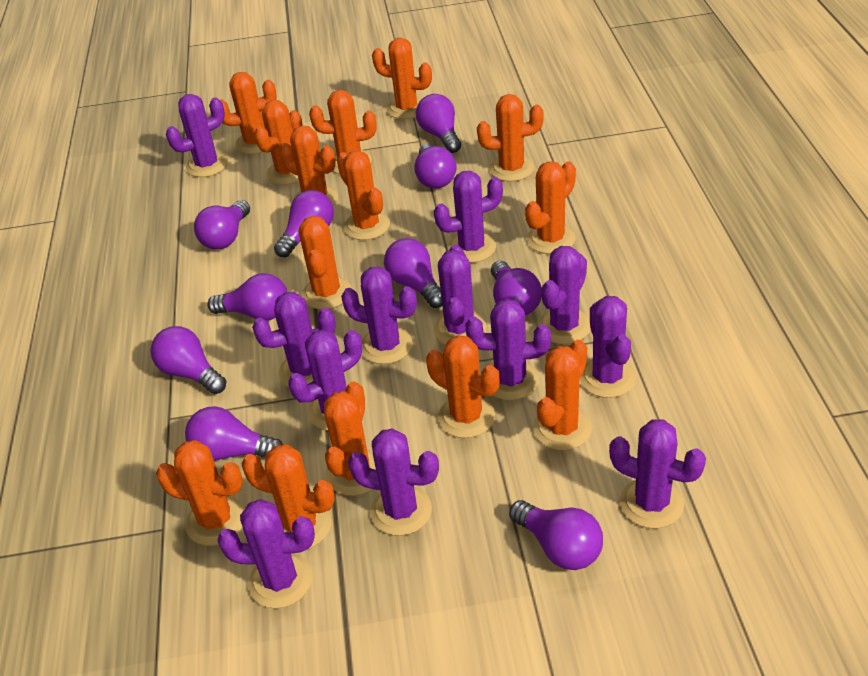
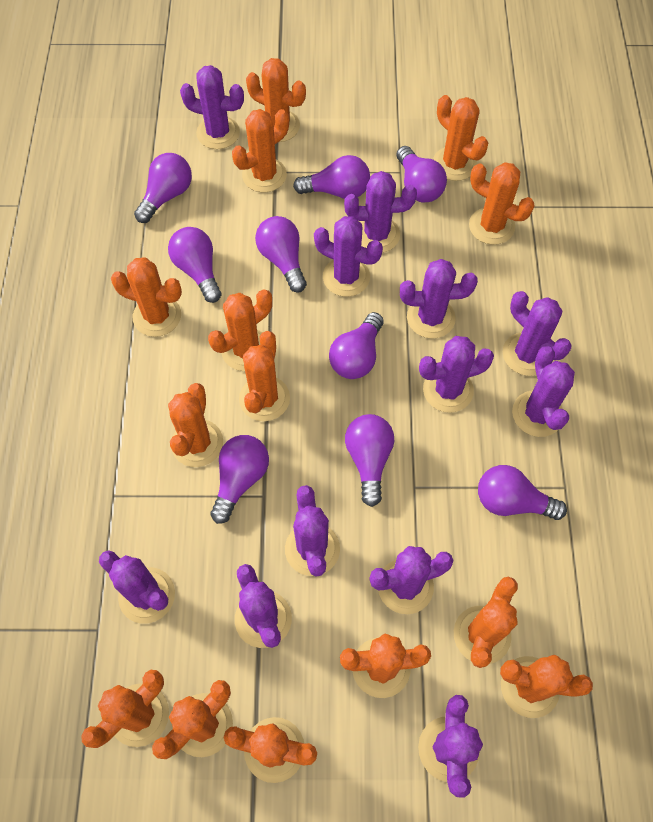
purple light bulb: [151,326,227,394] [185,406,283,461] [194,200,250,250] [208,273,287,321] [274,190,334,257] [384,238,442,308] [414,144,456,189] [416,94,461,153] [491,261,542,315] [509,500,603,570] = 10 -> [134,153,192,223] [168,227,222,303] [210,435,269,524] [255,216,307,293] [293,155,370,199] [329,312,384,379] [345,414,394,507] [396,146,447,202] [478,465,567,520] = 9

